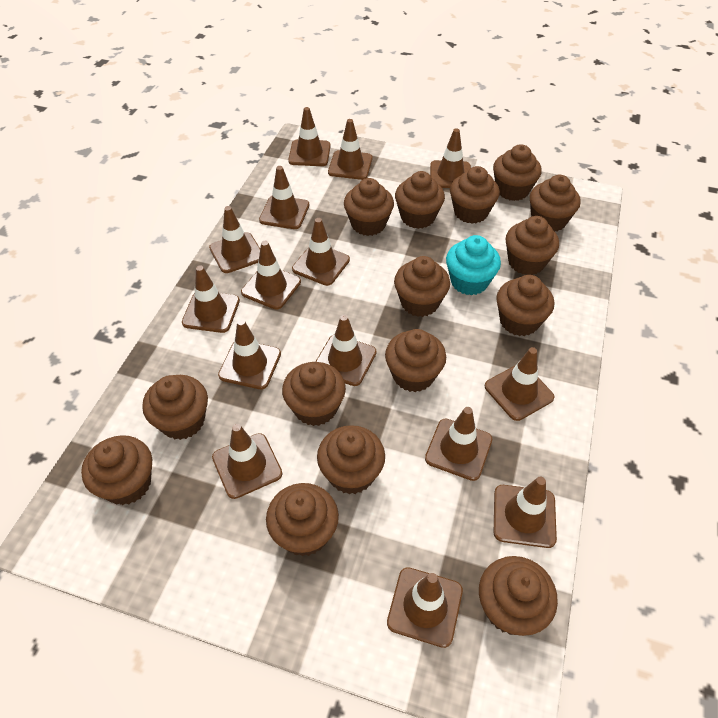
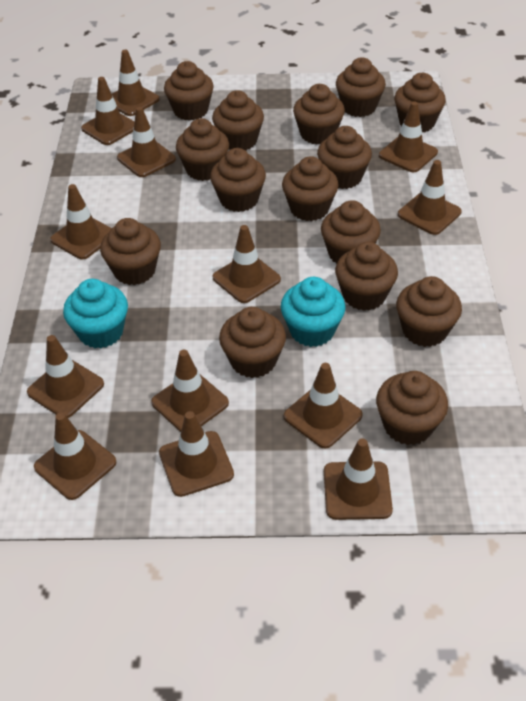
brown traffic cone: [182,266,240,333] [209,206,260,273] [212,424,282,499] [218,319,281,389] [241,241,301,310] [259,166,309,229] [288,107,331,166] [292,218,350,286] [315,315,377,386] [328,119,372,180] [387,567,463,648] [425,407,493,481] [430,128,471,188] [485,347,554,421] [494,477,557,548] = 15 -> [27,335,104,418] [34,412,117,500] [50,184,112,259] [81,77,135,145] [112,50,160,116] [117,107,176,177] [151,350,229,432] [159,411,234,497] [212,225,281,303] [284,363,363,449] [324,438,393,520] [379,102,438,172] [398,160,462,235] = 13
turquoise cupcake: [446,235,501,295] = 1 -> [63,279,128,349] [281,277,345,347] = 2

